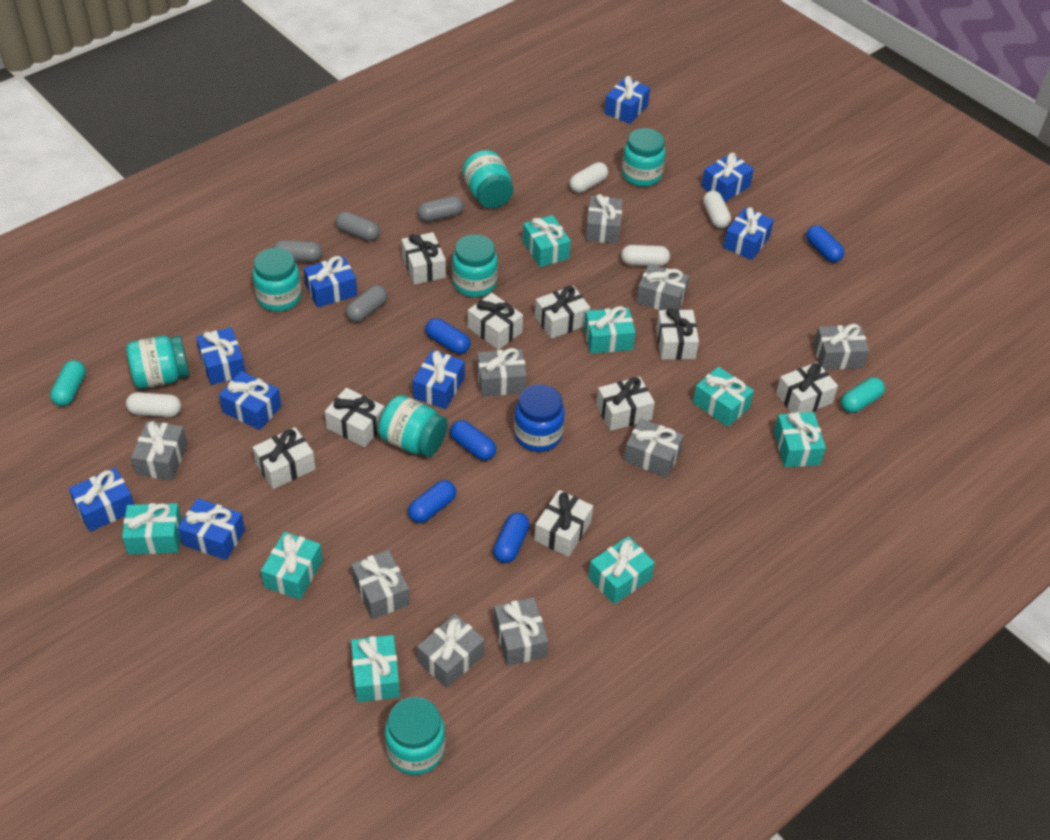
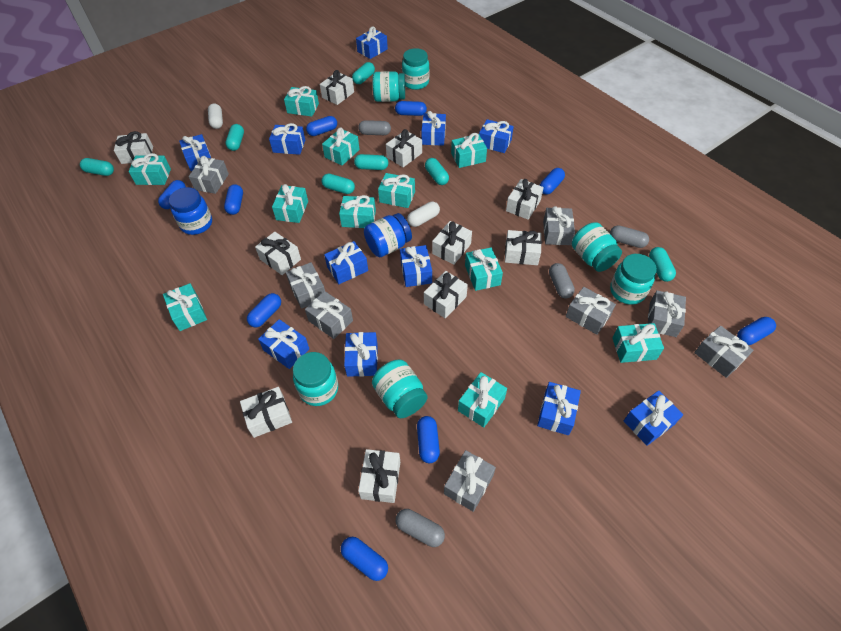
blue capsule: [408,480,456,523] [425,318,470,354] [450,420,496,461] [493,513,530,563] [806,225,844,263] = 5 -> [158,180,186,209] [224,184,243,215] [247,293,281,327] [306,116,337,136] [341,537,388,581] [395,101,427,116] [417,416,440,463] [539,168,565,195] [737,317,776,345] = 9
blue gift: [69,468,134,532] [178,498,245,560] [196,327,246,385] [219,371,281,430] [304,256,357,308] [413,350,465,409] [605,76,650,124] [701,153,754,202] [723,207,774,260] = 9 -> [179,134,211,171] [258,319,309,369] [269,123,305,155] [324,241,368,284] [344,332,378,377] [356,26,388,59] [400,245,432,287] [421,111,446,146] [479,119,514,153] [537,382,581,435] [624,390,683,446] = 11
blue jar: [514,384,565,452] = 1 -> [169,187,212,235] [364,213,412,257] = 2
grey gift: [131,421,188,480] [351,550,410,619] [417,614,485,688] [477,348,527,396] [494,597,548,666] [586,194,623,244] [624,418,684,478] [636,264,689,310] [813,324,869,370] = 9 -> [189,156,229,194] [286,262,325,309] [305,291,353,339] [444,450,496,512] [543,206,575,245] [566,287,616,335] [648,290,686,337] [694,326,754,378] = 8
turquoise capsule: [50,360,86,406] [841,377,885,413] = 2 -> [80,158,114,176] [226,124,244,151] [322,174,355,194] [352,62,375,84] [354,154,388,170] [425,158,449,185] [649,247,676,282] = 7
turquoise gift: [122,503,182,554] [261,532,323,600] [351,635,400,702] [523,215,571,267] [584,306,636,354] [588,536,655,604] [693,367,754,427] [774,412,826,467] = 8 -> [128,153,171,185] [163,283,207,331] [272,184,308,223] [284,86,319,117] [322,128,360,166] [339,195,376,228] [378,173,415,208] [451,133,487,168] [458,372,507,428] [465,247,503,291] [612,323,664,363] = 11
turquoise jar: [126,336,189,389] [253,248,302,312] [378,395,448,457] [385,697,445,775] [452,234,498,297] [463,150,513,208] [622,128,666,187] = 7 -> [293,352,338,406] [372,360,428,418] [373,71,405,102] [402,48,430,90] [572,222,622,272] [610,254,657,305] = 6
white capsule: [126,392,181,417] [570,162,608,193] [621,245,670,266] [703,191,731,229] = 4 -> [208,103,223,129] [407,201,440,227] = 2
white gift: [253,427,316,489] [325,388,385,448] [402,232,446,284] [468,293,523,350] [534,490,593,557] [535,286,590,339] [596,377,655,431] [656,308,699,360] [776,362,838,413] = 9 -> [114,131,153,164] [240,387,292,438] [255,232,301,275] [320,70,354,105] [358,449,400,503] [386,129,422,167] [424,271,468,318] [432,221,472,265] [505,230,542,265] [506,179,544,220] = 10

